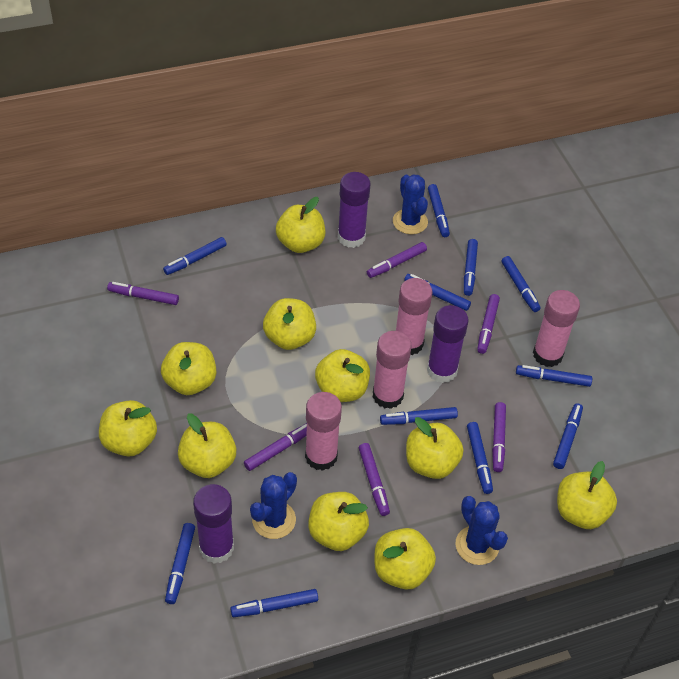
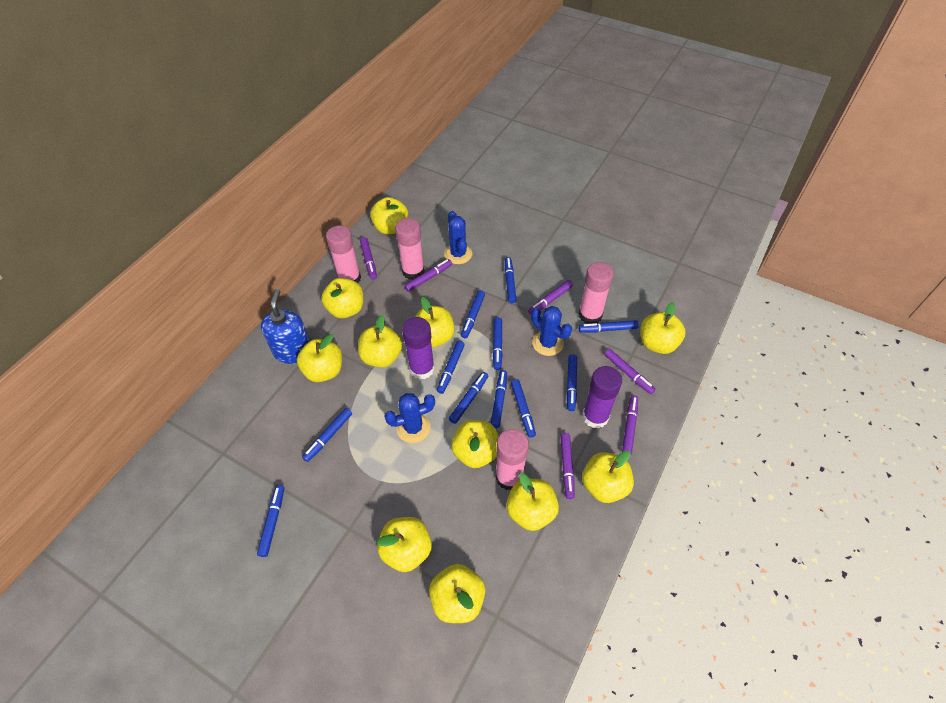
blue soap dispenser: none = 0 -> [261,289,310,364] = 1
purple glue stick: [193,484,234,564] [338,172,371,248] [427,305,469,383] = 3 -> [402,317,435,379] [582,366,622,428] = 2
yellow apple: [99,400,157,456] [161,342,216,395] [178,414,237,478] [263,298,316,350] [276,197,325,253] [308,492,369,551] [315,349,370,402] [374,528,436,590] [406,417,464,479] [557,461,617,529] = 10 -> [297,334,342,382] [321,278,363,318] [358,315,402,368] [370,197,408,234] [377,517,432,572] [415,297,454,347] [429,564,485,623] [451,420,498,468] [506,473,559,531] [582,450,634,503] [640,302,686,354] = 11

